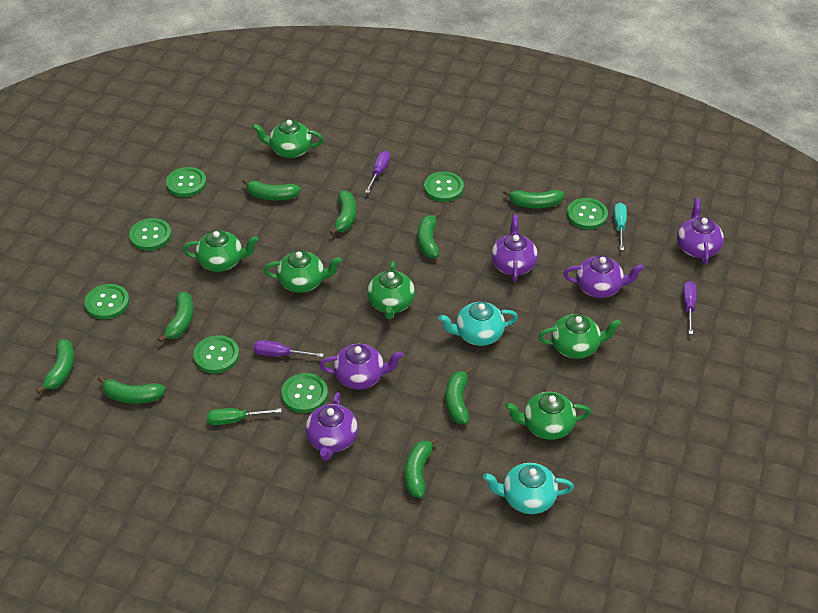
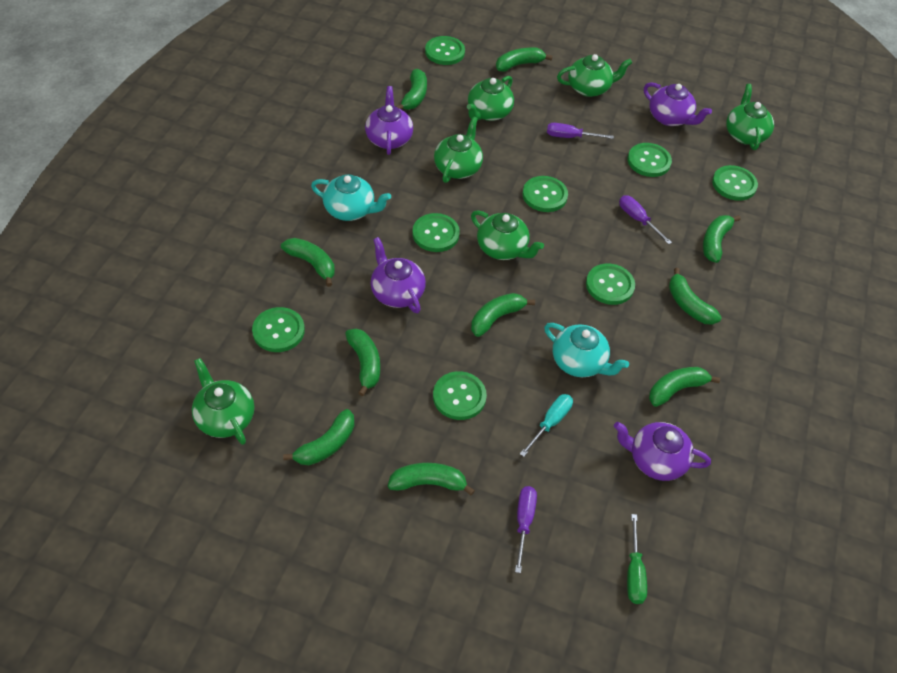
green banana: [36,339,75,394] [98,376,166,404] [158,292,194,342] [242,179,301,201] [330,190,356,235] [404,437,439,498] [418,212,440,258] [445,367,472,424] [503,189,564,208] = 9 -> [281,238,335,287] [283,409,355,465] [345,329,380,396] [388,463,475,496] [396,69,427,110] [471,293,535,337] [496,48,553,72] [649,367,720,407] [669,268,722,325] [703,215,741,263] = 10
green button: [85,284,130,319] [129,218,172,251] [166,167,206,197] [193,335,239,373] [281,373,328,413] [424,171,464,202] [567,198,608,229] = 7 -> [252,307,305,352] [412,213,460,252] [425,36,465,65] [433,371,487,420] [523,176,568,212] [586,263,635,305] [628,143,672,177] [712,165,758,201] = 8
purple teapot: [305,392,358,461] [319,344,403,390] [491,215,538,282] [563,256,644,298] [677,198,724,264] = 5 -> [365,86,413,155] [371,237,426,313] [614,422,711,481] [644,82,712,126] = 4

